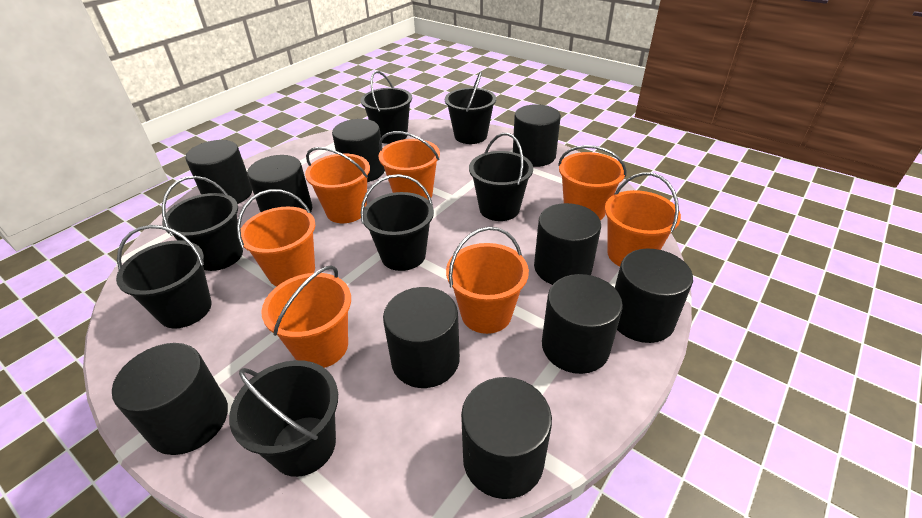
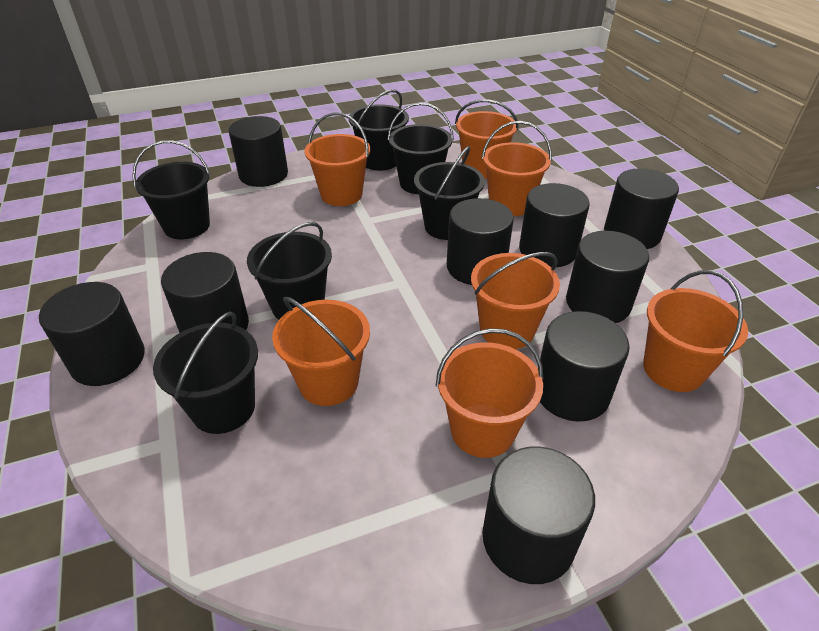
black bucket: [116,225,212,328] [162,176,243,271] [229,360,338,477] [361,71,412,144] [361,174,434,271] [445,72,496,144] [469,133,533,221] = 7 -> [132,140,211,239] [153,311,258,434] [247,222,332,320] [349,89,409,171] [388,103,454,194] [414,146,485,240] = 6
black cylinder: [112,343,228,455] [185,140,252,204] [247,155,313,212] [332,119,385,182] [383,287,460,388] [461,377,552,499] [513,104,561,167] [534,203,601,285] [542,274,623,374] [615,249,693,343] = 10 -> [39,282,145,386] [161,252,249,333] [229,116,288,187] [447,198,514,285] [482,447,595,584] [519,183,590,267] [540,311,630,422] [566,231,649,323] [604,168,679,249] = 9

